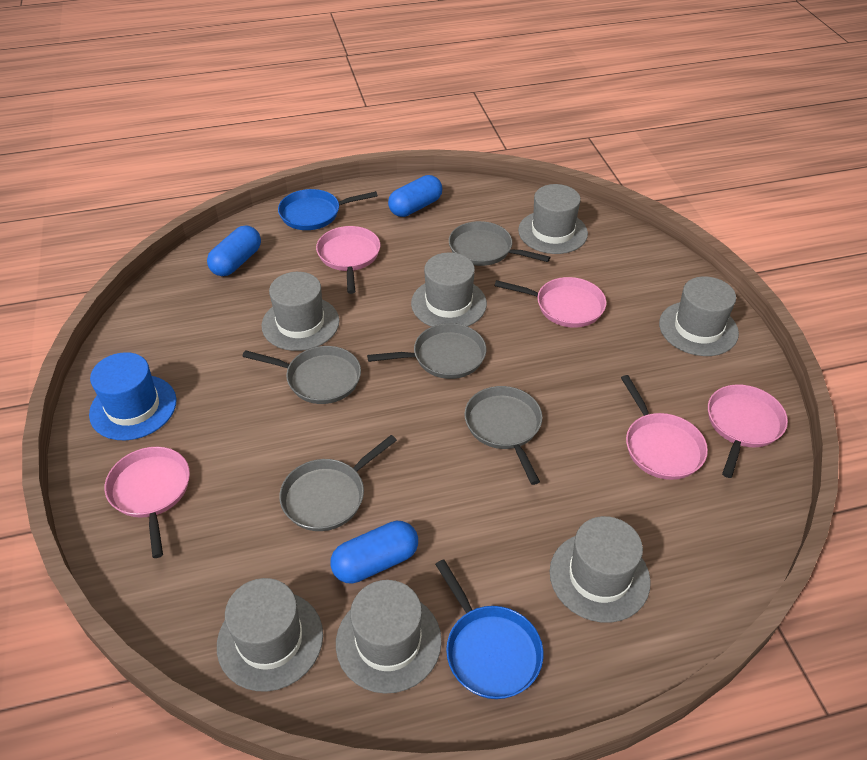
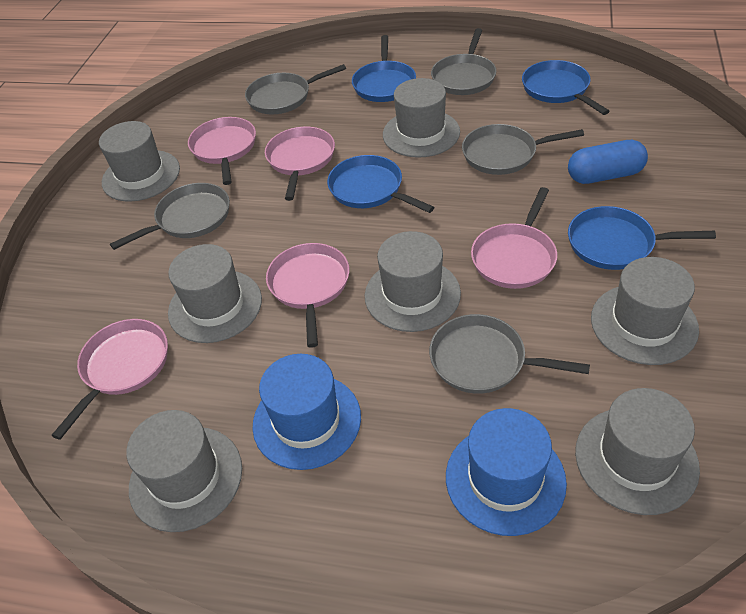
blue capsule: [207,225,261,276] [330,521,418,584] [388,175,442,217] = 3 -> [568,140,648,184] = 1
blue hat: [89,352,177,440] = 1 -> [252,354,361,470] [446,408,567,536] = 2
blue pan: [278,189,378,230] [435,559,543,699] = 2 -> [327,155,434,213] [352,35,416,102] [522,60,610,115] [568,206,716,270] = 4

